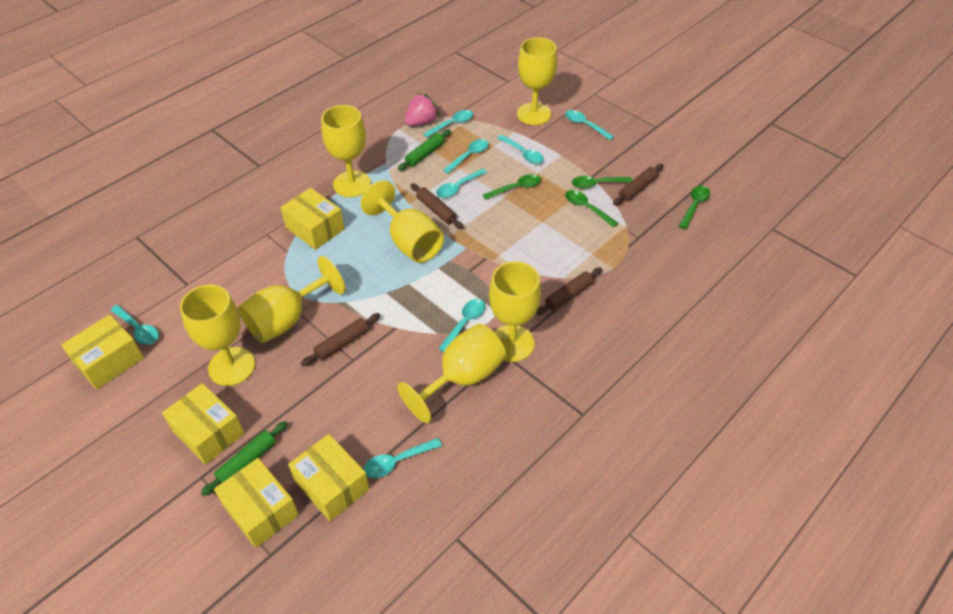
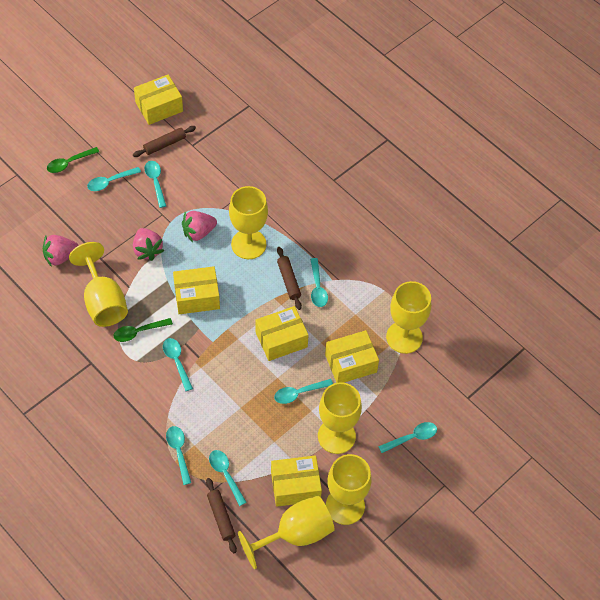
brown rolling pin: [301,313,380,366] [410,183,463,229] [536,268,602,315] [613,164,663,205] = 4 -> [133,126,196,157] [206,478,237,554] [277,247,302,310] = 3
green rolling pin: [201,421,287,496] [398,130,451,171] = 2 -> none = 0
green spoon: [483,174,541,200] [565,190,618,228] [572,176,633,189] [679,186,710,229] = 4 -> [47,147,99,173] [114,318,173,342] = 2
pink strawberry: [405,93,439,126] = 1 -> [43,235,79,267] [133,228,164,261] [182,211,217,242] = 3
yellow goblet: [180,285,255,386] [238,256,345,343] [321,105,371,197] [361,180,444,263] [397,324,506,423] [489,261,541,362] [517,37,557,125] = 7 -> [69,242,128,327] [229,186,268,259] [238,496,335,569] [318,382,362,454] [326,454,372,525] [386,281,431,354] = 6

